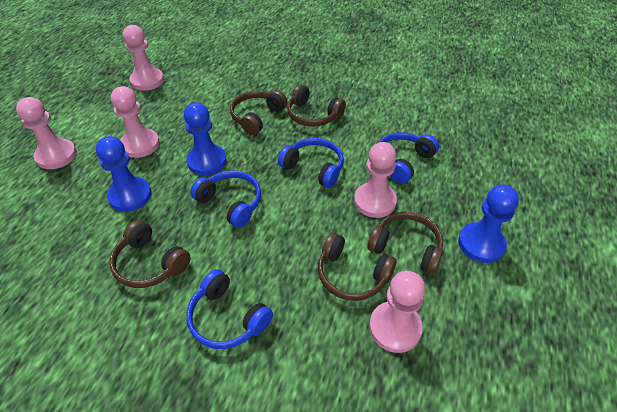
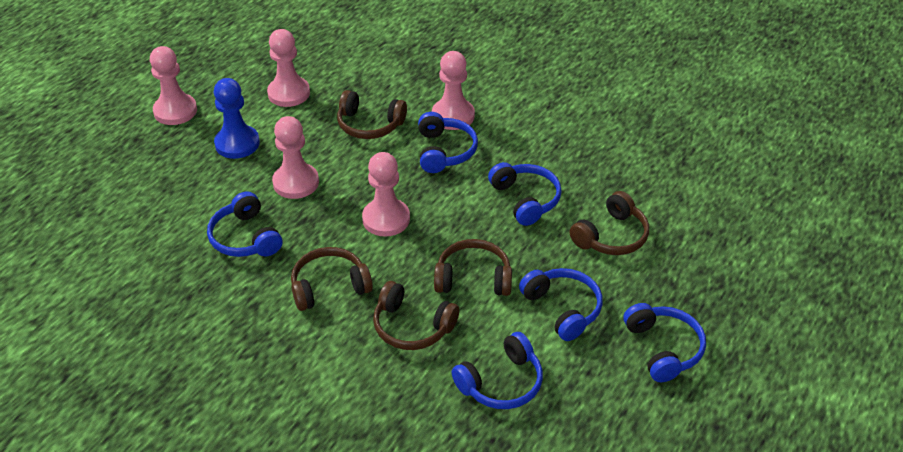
blue headphones: [186,269,273,349] [190,170,261,228] [278,138,344,188] [378,132,439,184] = 4 -> [207,192,282,257] [418,112,478,173] [452,332,543,409] [488,162,562,226] [519,268,603,341] [623,303,706,382] = 6
blue pawn: [96,136,152,212] [184,102,227,175] [458,185,519,263] = 3 -> [214,78,260,159] = 1

